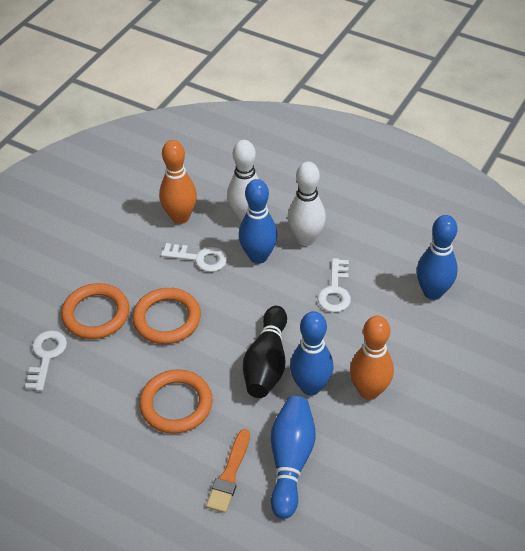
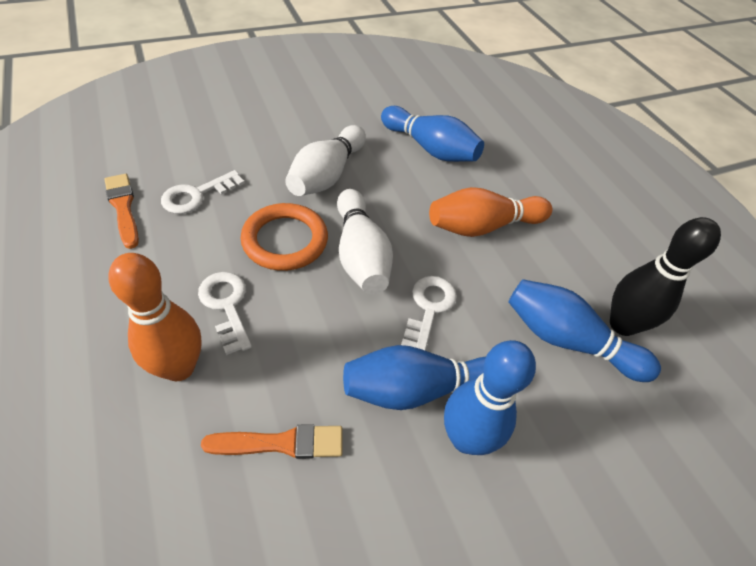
orange brush: [206,429,250,513] = 1 -> [105,174,139,249] [201,424,343,459] = 2
orange ring: [61,283,129,339] [132,288,201,344] [139,369,212,434] = 3 -> [241,203,328,271] = 1

